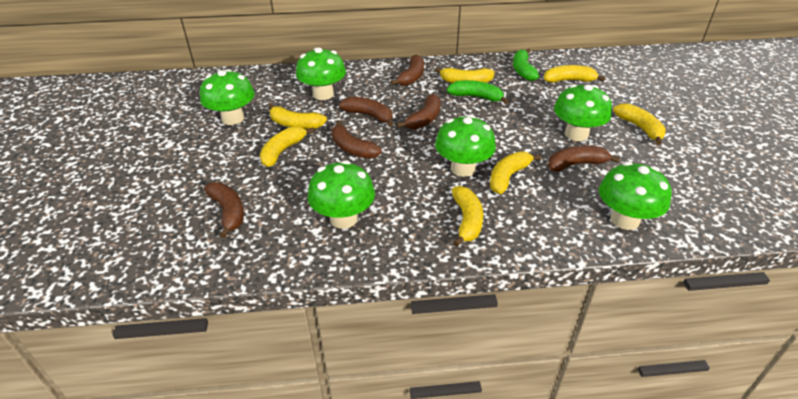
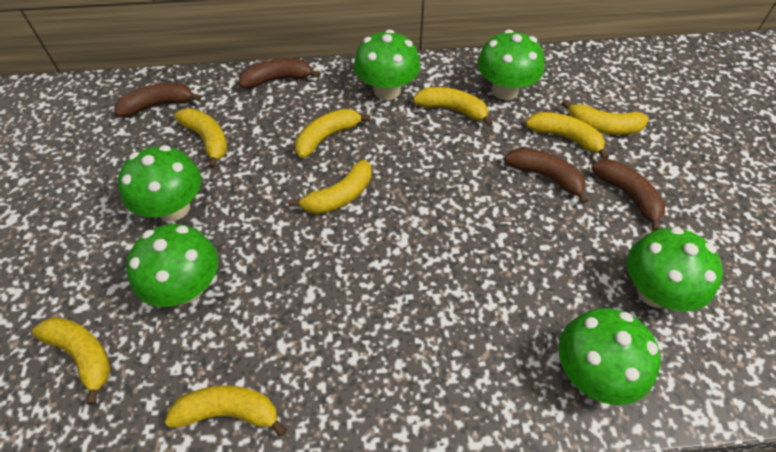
brown banana: [204,182,244,238] [331,121,382,159] [339,97,393,126] [390,55,424,86] [397,94,441,129] [548,146,620,172] = 6 -> [115,83,201,117] [239,59,320,88] [504,148,588,204] [591,160,665,231] = 4
green banana: [447,80,508,104] [513,49,539,81] = 2 -> none = 0
yellow banana: [260,126,314,167] [268,104,327,129] [435,67,495,83] [452,186,483,247] [490,151,541,194] [544,65,605,83] [613,103,666,145] = 7 -> [32,317,111,405] [165,385,287,437] [174,108,227,169] [289,160,371,214] [295,108,370,158] [413,87,493,127] [526,112,609,160] [561,99,648,135] = 8

